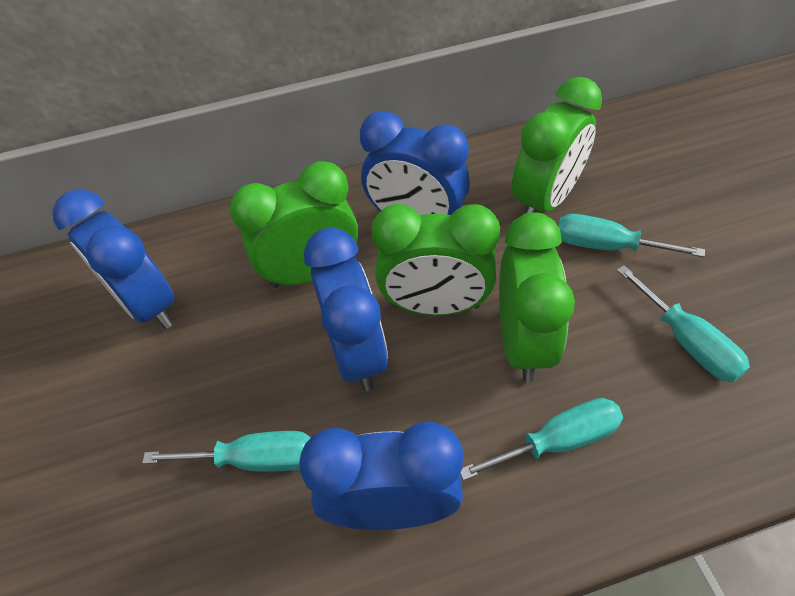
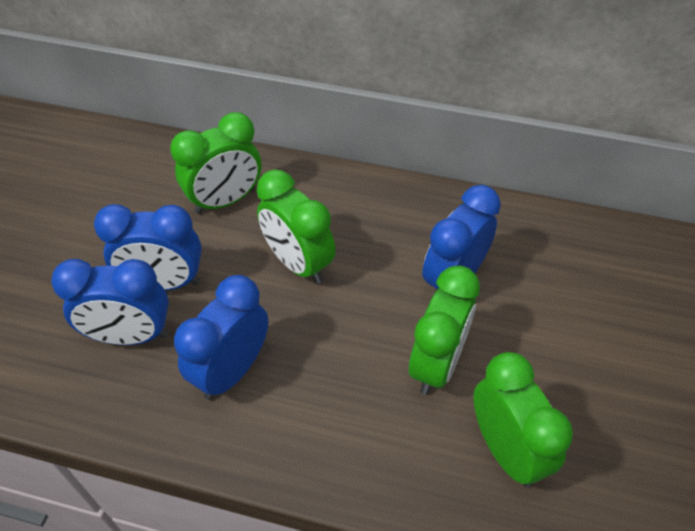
turquoise screwdriver: [142,431,311,472] [460,398,623,480] [558,214,705,257] [617,265,750,382] = 4 -> none = 0

